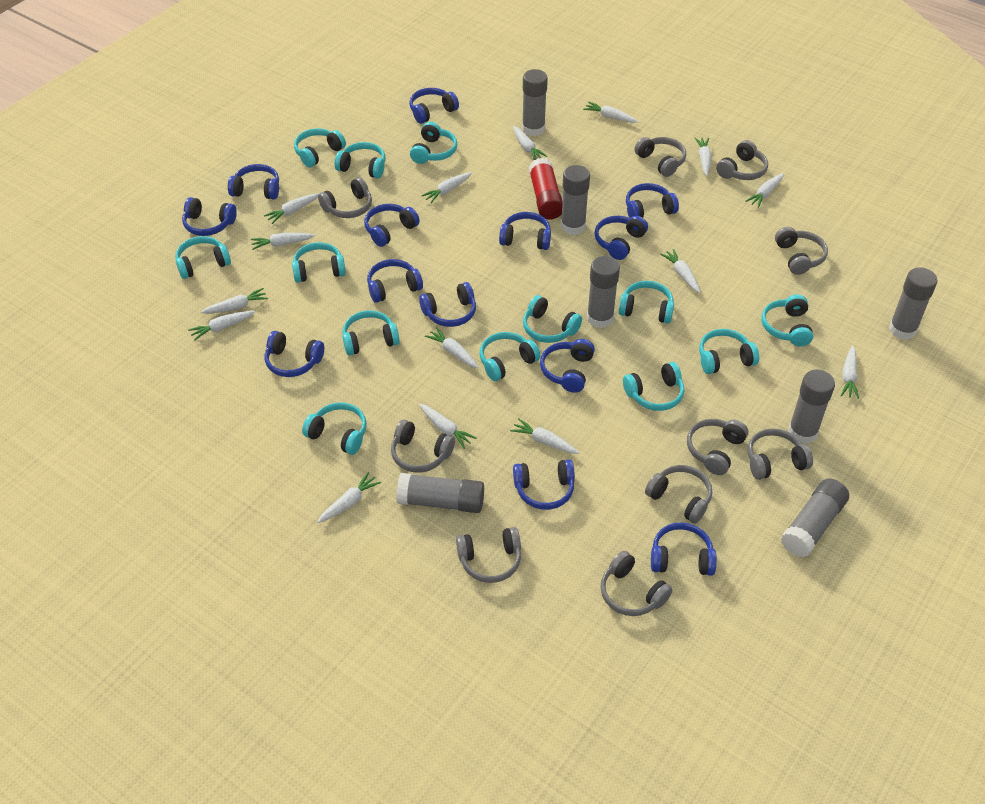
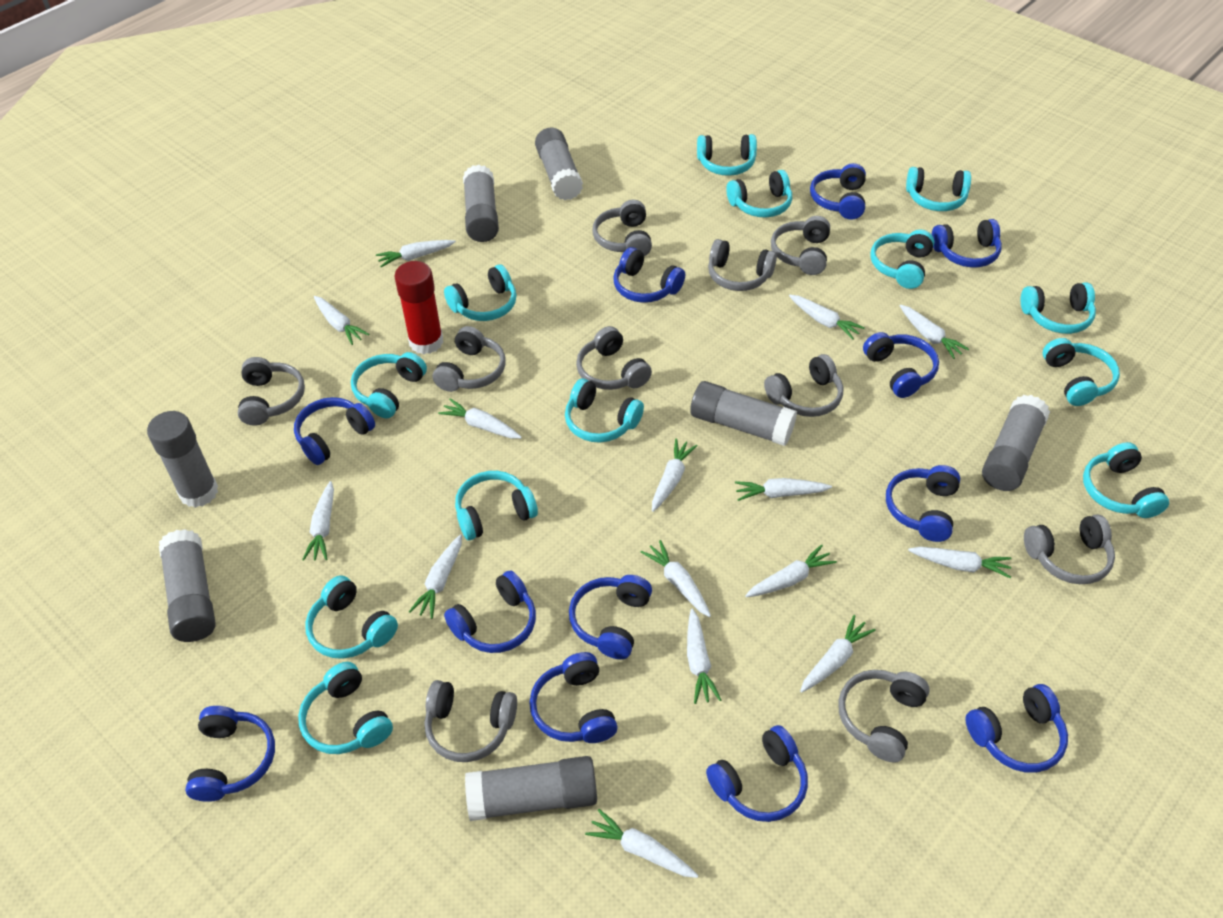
blue headphones: [182,197,237,236] [228,164,279,199] [265,331,324,377] [364,204,420,247] [367,259,423,303] [409,88,459,124] [419,282,476,327] [499,212,551,250] [513,460,575,510] [540,339,595,393] [595,216,648,260] [626,183,679,218] [651,523,717,576] = 13 -> [185,706,275,802] [294,397,375,465] [444,570,536,653] [529,652,618,743] [569,575,652,659] [613,247,685,303] [706,725,808,822] [810,163,866,219] [863,332,939,398] [886,465,960,542] [932,219,1002,268] [966,684,1068,773] = 12

